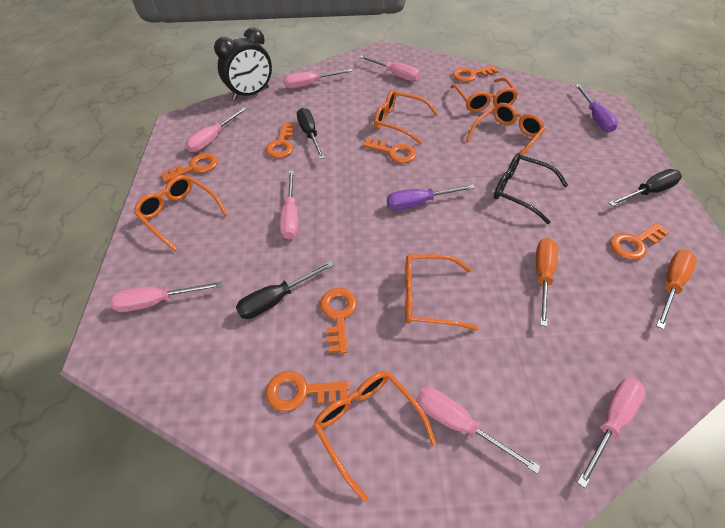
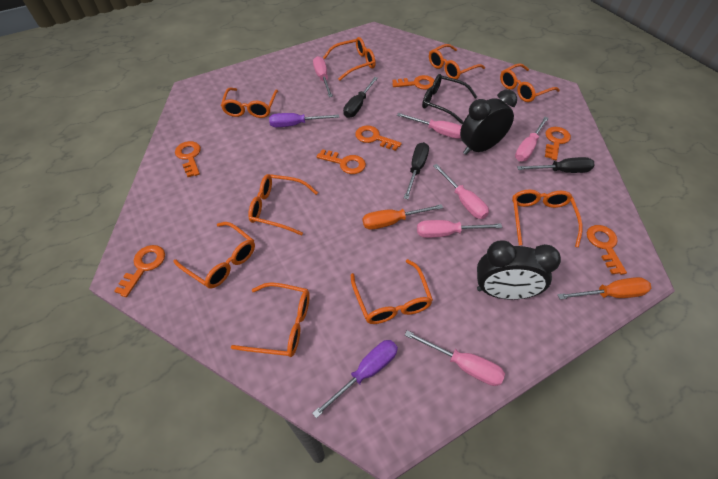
black clock: [214,27,272,100] = 1 -> [460,90,517,155] [477,240,561,300] = 2
orange glasses: [134,175,228,251] [313,371,437,502] [374,89,438,144] [405,254,479,331] [450,77,518,112] [466,103,545,155] = 6 -> [173,222,255,289] [221,88,278,118] [231,282,310,357] [248,174,318,235] [323,37,376,81] [351,259,433,324] [429,44,485,79] [500,63,560,102] [512,190,583,248] = 9
pink screwdriver: [109,281,222,312] [185,107,247,152] [280,171,298,239] [284,69,353,89] [359,55,420,81] [416,387,541,474] [577,378,646,488] = 7 -> [313,56,333,97] [397,113,462,139] [405,330,505,386] [417,220,502,238] [433,164,489,219] [515,117,549,161] = 6

